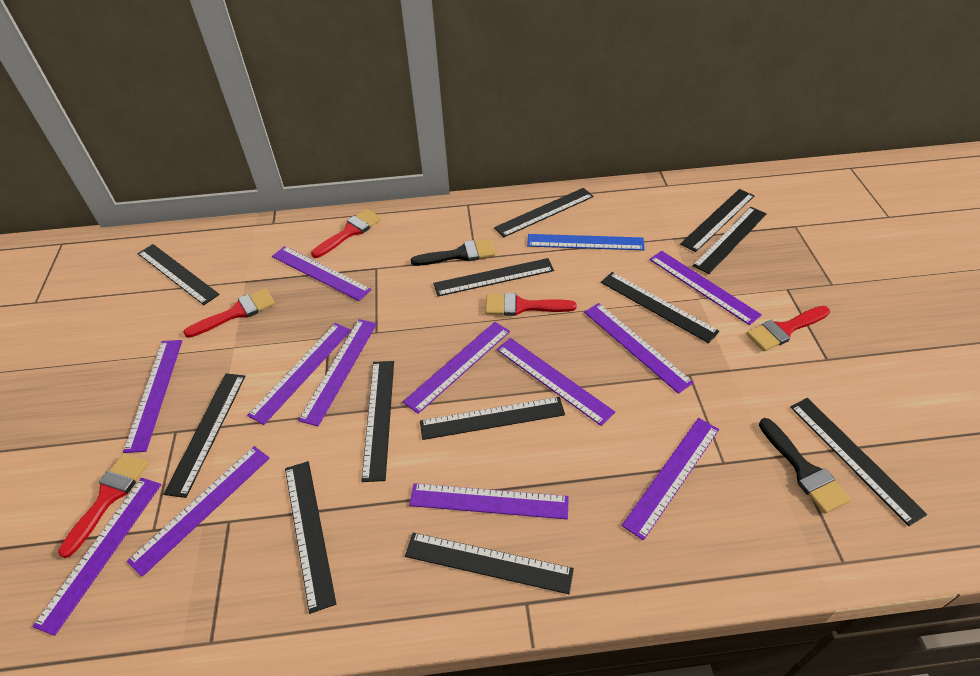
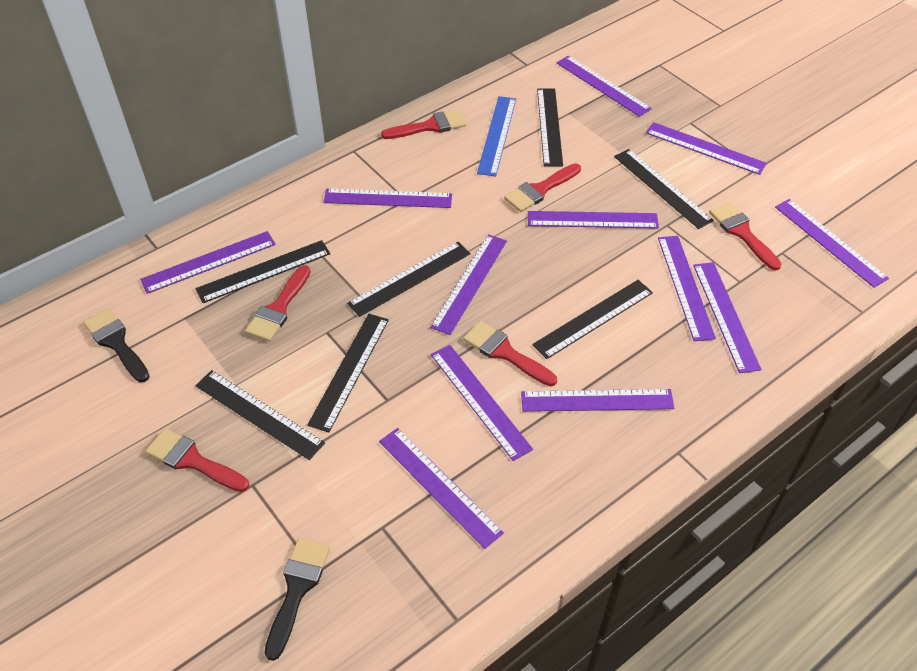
black ruler: [138,244,220,305] [164,373,245,498] [285,461,336,614] [361,361,394,482] [405,532,574,594] [420,397,565,440] [433,258,554,296] [494,188,594,237] [601,272,720,343] [680,189,754,252] [693,207,767,274] [790,398,927,526] = 12 -> [195,370,325,460] [196,240,330,303] [307,314,389,433] [347,242,471,317] [532,280,653,359] [537,88,563,167] [614,149,714,229] = 7
red brush: [58,454,149,558] [183,288,275,338] [311,209,381,258] [485,293,577,316] [746,306,830,351] = 5 -> [145,428,249,492] [245,265,311,342] [381,109,467,139] [463,321,557,386] [504,163,581,212] [709,202,781,270] = 6

